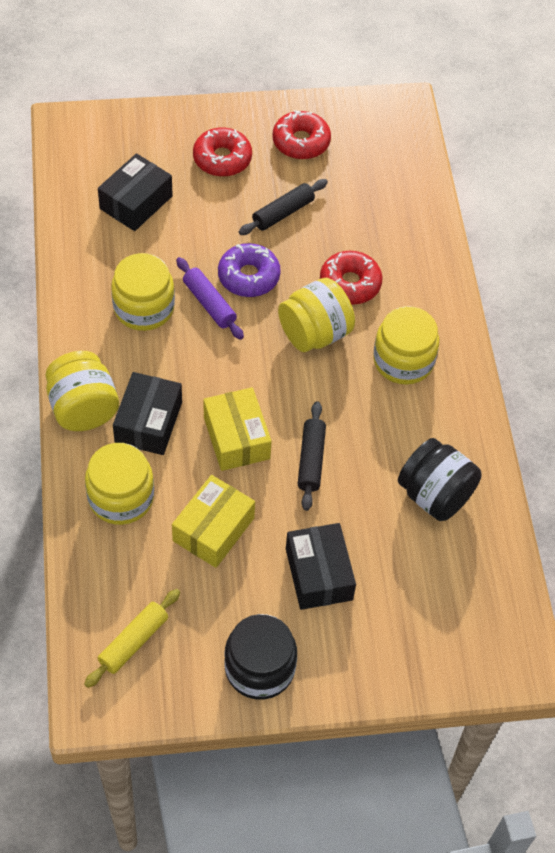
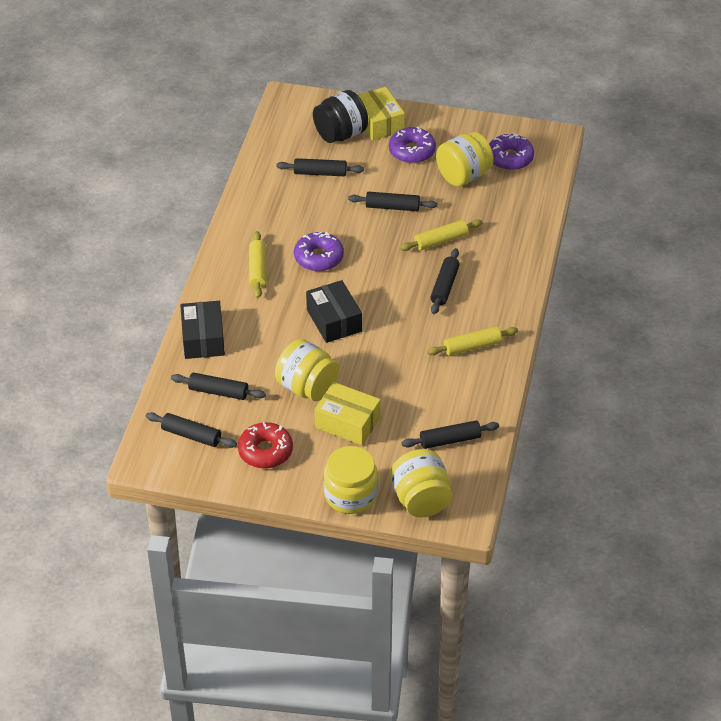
black box: [98,153,173,231] [113,372,182,455] [286,523,356,610] = 3 -> [180,301,225,359] [306,280,362,343] = 2
black jar: [224,614,297,700] [398,438,482,521] = 2 -> [313,90,368,143] = 1
black rolling pin: [239,179,328,235] [298,401,326,511] = 2 -> [146,412,237,448] [171,372,266,400] [276,158,364,176] [348,192,437,211] [402,420,499,449] [431,248,460,314] = 6
purple donut: [218,243,281,297] = 1 -> [294,232,344,271] [389,127,436,163] [489,133,534,170] = 3
purple rolling pin: [176,257,244,340] = 1 -> none = 0
red donut: [193,127,252,177] [272,110,331,159] [320,251,382,305] = 3 -> [238,422,293,468] = 1
yellow jar: [45,351,119,431] [85,443,154,525] [111,253,175,331] [278,278,355,352] [373,306,439,385] = 5 -> [275,339,339,401] [323,446,378,514] [390,449,452,517] [436,132,494,187] = 4
yellow rolling pin: [84,589,180,688] = 1 -> [249,231,266,298] [400,219,482,251] [427,326,518,356] = 3

